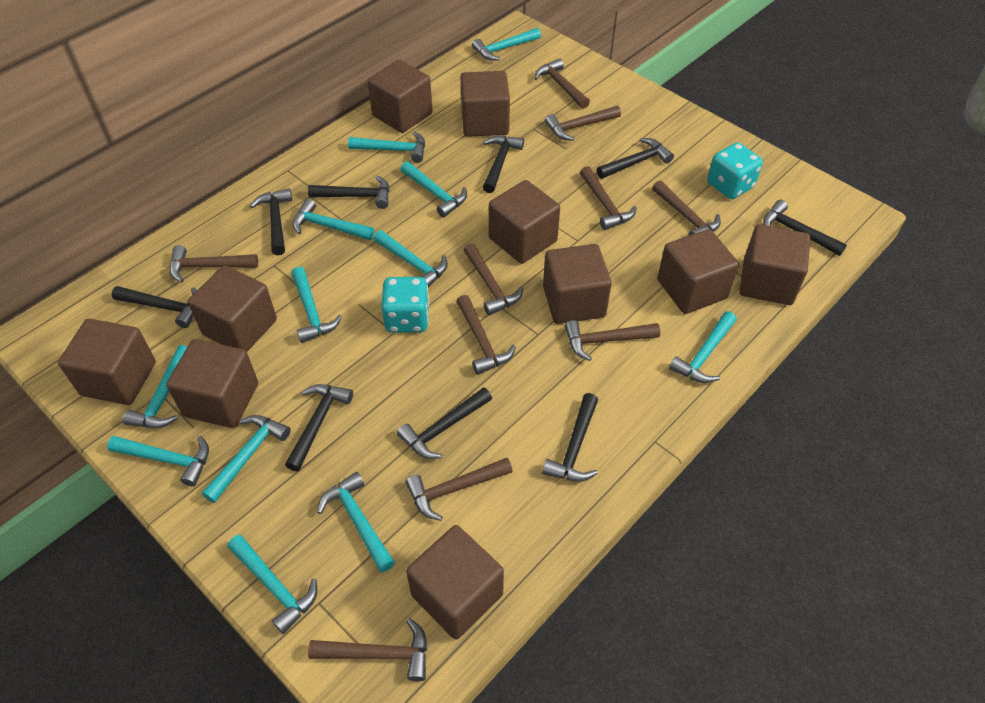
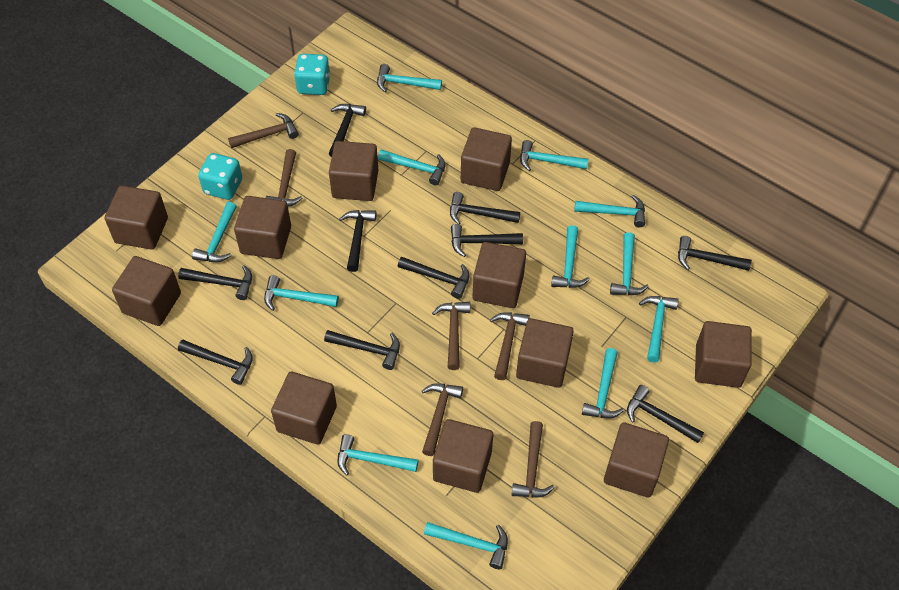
black hammer: [112,286,197,328] [250,188,292,255] [285,384,353,472] [308,175,389,209] [397,387,492,459] [483,135,524,193] [542,393,598,482] [597,138,674,179] [763,200,847,256] = 9 -> [178,265,252,300] [178,339,253,385] [324,330,400,370] [328,104,366,157] [339,210,377,272] [398,257,469,299] [450,192,520,224] [451,224,523,257] [627,385,704,443] [678,236,752,271] = 10
brown cube: [58,319,156,405] [166,339,258,428] [188,265,277,352] [367,60,432,133] [406,525,504,640] [460,71,510,137] [489,180,560,264] [543,244,612,324] [657,229,739,314] [740,224,810,305] = 10 -> [105,185,168,250] [112,256,181,326] [234,196,291,259] [271,372,337,445] [329,141,378,201] [433,419,493,493] [461,127,512,191] [472,242,526,308] [516,318,574,388] [604,422,669,498] [695,321,752,388] = 11
brown hammer: [170,245,258,283] [308,618,427,682] [405,458,513,521] [456,295,516,375] [463,243,523,315] [534,58,590,109] [545,106,621,141] [564,320,660,361] [580,166,637,230] [652,180,721,235] = 10 -> [228,113,299,148] [266,149,302,207] [422,383,463,456] [432,302,470,370] [490,312,530,380] [512,421,555,498] = 6

